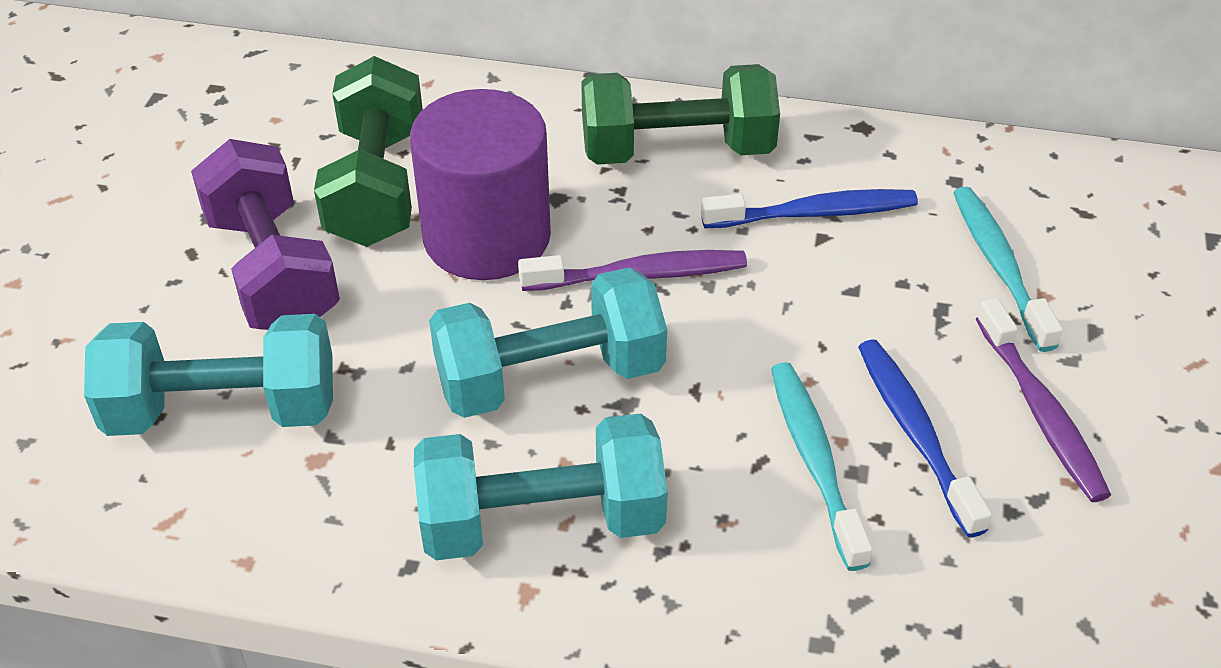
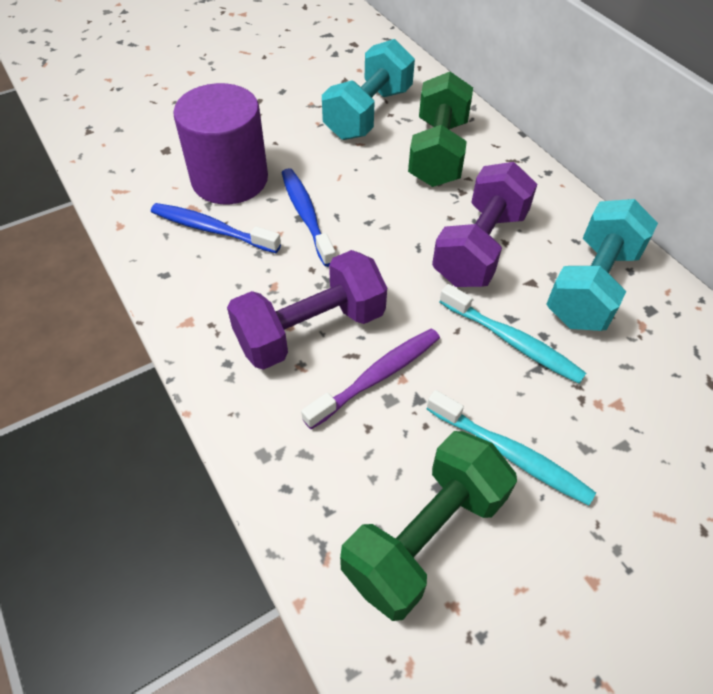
purple dumbbell: [191,139,340,330] = 1 -> [227,250,387,370] [432,162,537,287] = 2
purple toothbrush: [518,250,747,291] [976,298,1111,502] = 2 -> [301,328,440,429] = 1
turquoise dumbbell: [84,314,333,436] [414,413,668,560] [429,267,667,418] = 3 -> [322,39,415,140] [547,199,658,331] = 2

